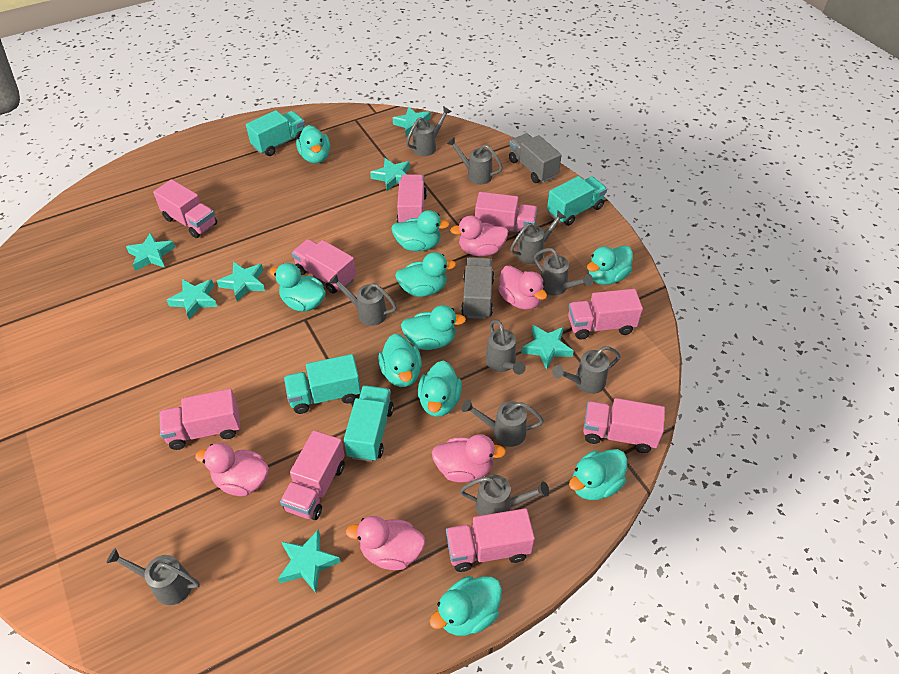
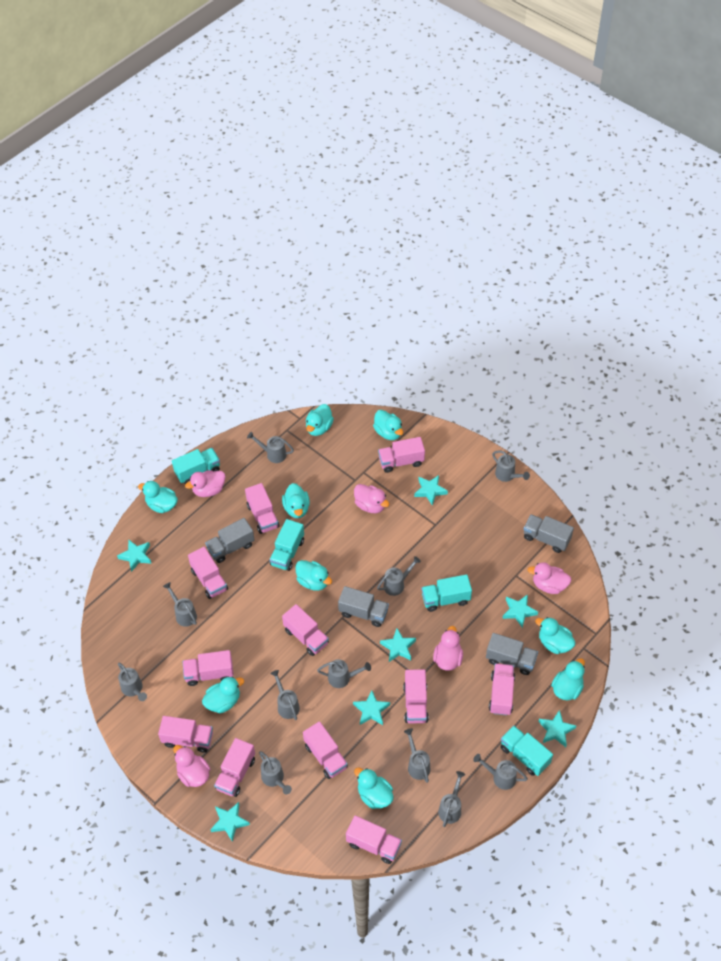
grey truck: [461,257,494,319] [509,133,562,183] = 2 -> [205,518,254,563] [338,586,389,627] [486,633,538,675] [523,515,574,553] = 4
grey watering can: [106,548,200,605] [329,274,397,326] [406,106,451,156] [447,137,503,185] [460,475,549,516] [462,399,544,447] [485,320,526,375] [510,210,566,264] [534,248,593,296] [552,346,620,394] = 10 -> [118,663,147,701] [163,582,197,627] [247,432,294,463] [259,751,292,794] [270,670,300,720] [317,659,371,688] [377,556,421,596] [404,729,430,783] [438,771,465,827] [473,754,528,790] [492,451,530,482] = 11
pink truck: [153,179,217,238] [159,389,240,450] [280,430,345,520] [292,239,356,293] [397,174,427,223] [446,508,535,572] [475,192,538,234] [568,289,643,340] [583,398,665,453] = 9 -> [158,716,213,753] [183,650,234,686] [188,547,228,599] [214,738,255,797] [245,483,279,534] [282,604,329,656] [303,721,348,779] [346,815,402,864] [378,437,425,473] [403,669,429,723] [489,663,515,716] = 11
turquoise duck: [270,263,326,311] [296,125,330,163] [378,334,422,387] [391,210,450,251] [395,252,456,297] [401,305,466,350] [418,361,462,417] [429,576,502,636] [569,449,627,500] [587,245,633,285] = 10 -> [138,481,178,513] [202,676,244,713] [282,483,310,518] [296,560,332,591] [306,404,334,436] [354,767,393,809] [373,410,403,440] [535,617,576,654] [551,658,585,701] = 9

